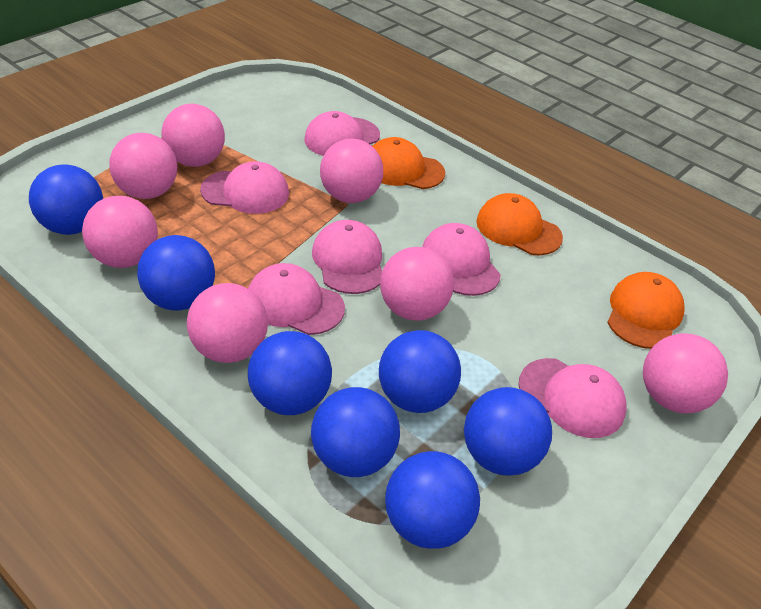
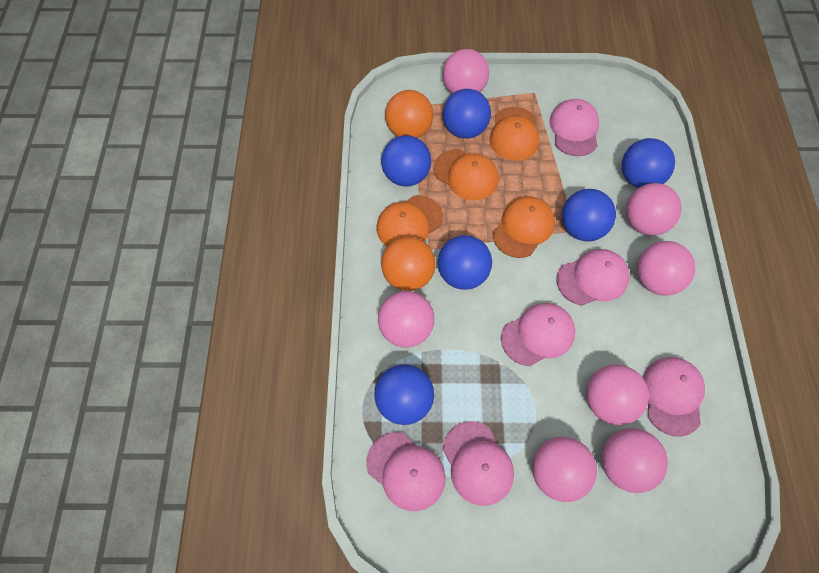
blue ball: [29,165,103,235] [137,235,215,311] [248,331,332,415] [311,387,400,477] [379,330,461,413] [385,451,480,549] [464,387,552,476] = 7 -> [374,364,434,425] [381,135,431,187] [438,235,492,290] [443,89,491,139] [562,189,616,241] [622,138,675,188] = 6
orange ball: none = 0 -> [381,237,436,291] [385,90,433,138] = 2
orange cap: [372,137,445,189] [476,193,563,255] [607,272,685,349] = 3 -> [377,195,443,247] [433,149,499,200] [489,107,539,161] [492,196,555,258] = 4

